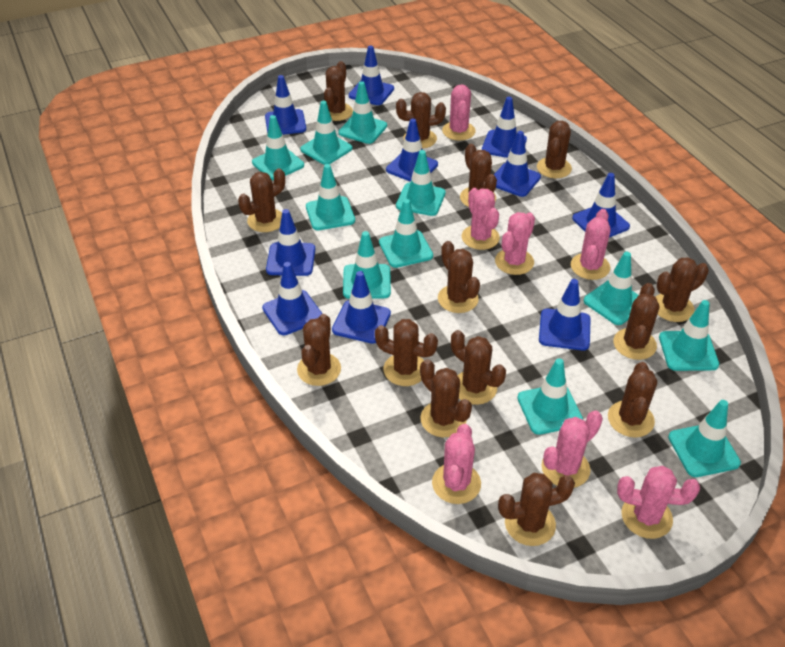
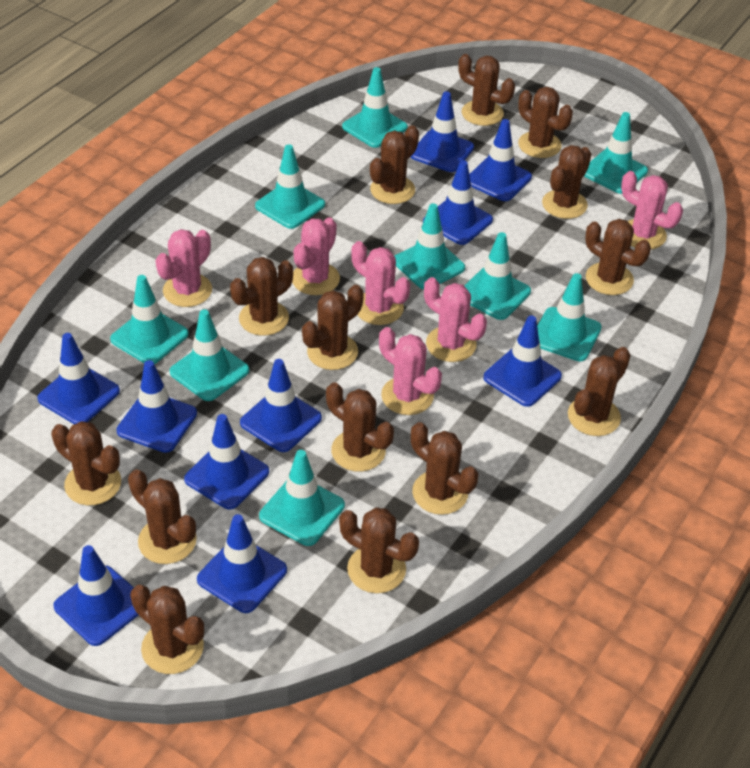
pink cactus: [432,424,481,504] [442,84,476,140] [462,188,500,250] [495,212,535,275] [542,410,603,488] [571,209,611,280] [617,466,700,539] = 7 -> [155,229,212,307] [292,217,340,295] [351,241,410,325] [379,327,442,415] [424,277,487,362] [621,171,683,249] = 6
turquoise traffic cone: [252,115,304,180] [300,101,352,165] [306,164,355,230] [338,81,387,144] [343,231,391,299] [379,199,433,268] [396,150,446,216] [517,358,583,435] [584,252,639,325] [659,300,719,371] [668,400,741,477] = 11 -> [110,275,189,364] [170,309,249,401] [255,144,325,229] [259,450,345,546] [342,67,408,148] [394,203,465,289] [464,232,531,320] [537,273,602,362] [584,112,648,194] = 9

